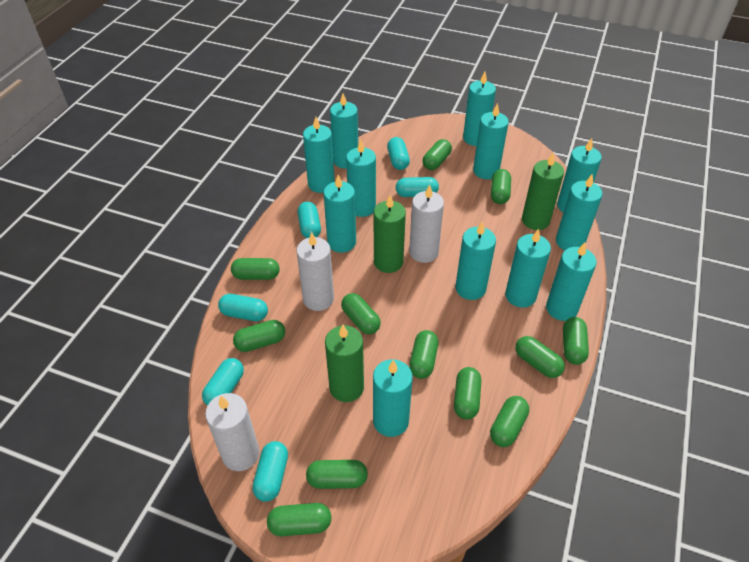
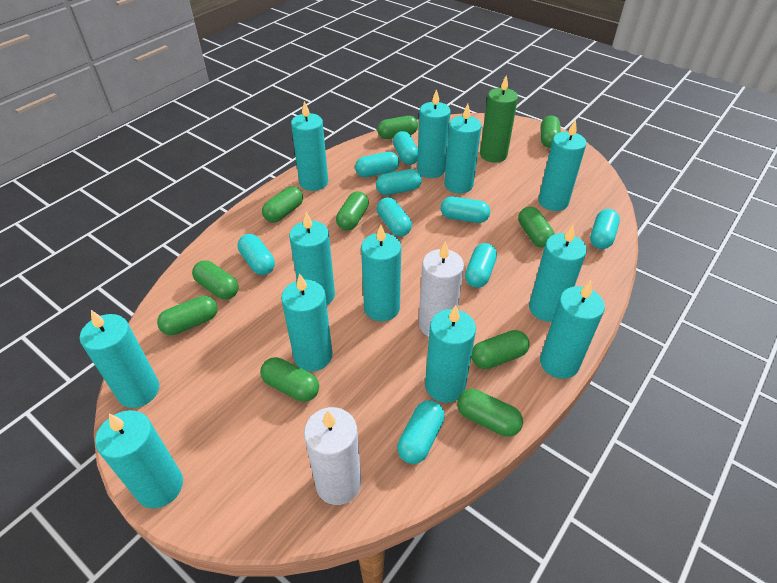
green candle: [325,325,364,402] [374,195,406,273] [522,152,564,230] = 3 -> [480,75,518,163] = 1
green capsule: [231,258,280,280] [233,320,285,352] [267,503,332,536] [306,460,368,489] [341,293,381,334] [409,330,438,379] [423,139,452,170] [454,367,481,419] [490,396,529,447] [491,169,511,204] [515,336,565,378] [563,317,589,365] = 12 -> [157,296,217,335] [192,260,239,299] [260,357,319,402] [262,186,303,222] [336,191,369,230] [377,116,418,139] [457,389,523,437] [471,330,530,369] [518,206,555,248] [541,115,561,148] = 10
turquoise capsule: [202,358,244,406] [218,294,268,321] [252,441,288,502] [297,202,321,238] [387,137,410,170] [396,177,439,197] = 6 -> [238,234,275,275] [355,152,399,177] [376,169,422,195] [377,197,412,236] [393,131,418,165] [397,400,445,464] [441,197,490,223] [465,243,497,288] [590,209,620,249] = 9
white candle: [205,393,259,471] [296,232,334,311] [409,184,444,263] = 3 -> [304,407,361,505] [419,241,464,337] = 2

